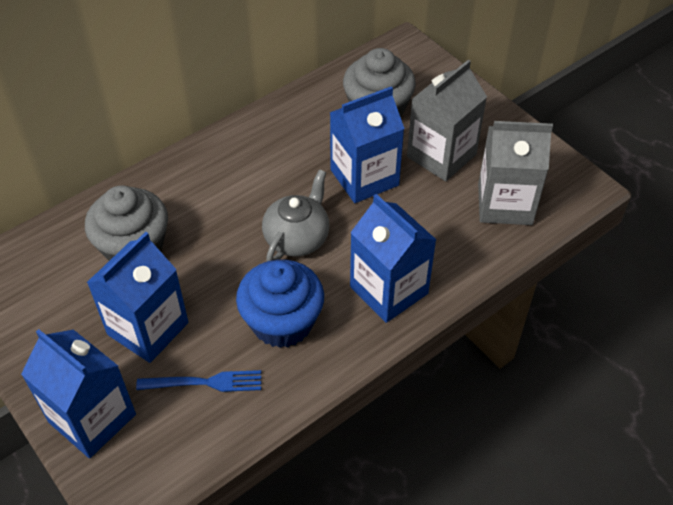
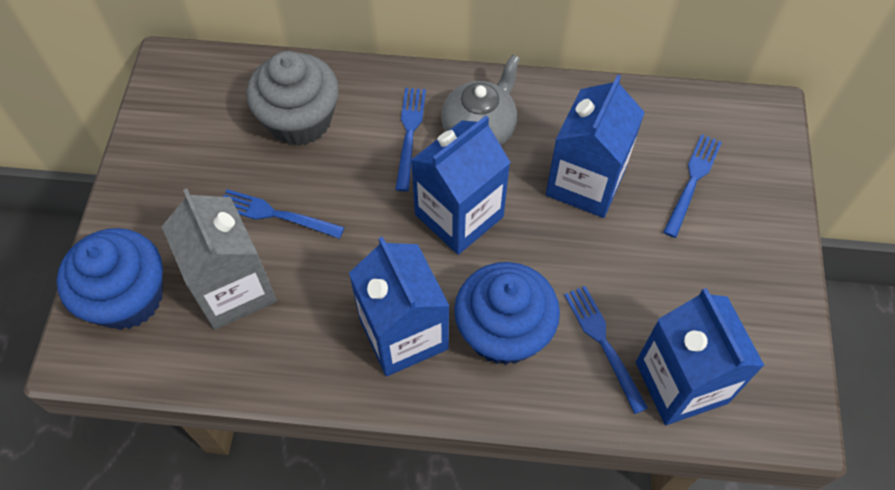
blue cupcake: [236,260,324,348] = 1 -> [57,228,163,330] [454,262,560,365] = 2
blue fork: [136,370,261,392] = 1 -> [223,189,345,239] [395,88,426,191] [564,286,648,414] [663,134,722,238] = 4
grey carton: [407,60,487,181] [478,121,553,225] = 2 -> [162,189,277,330] = 1
grey cupcake: [85,185,168,261] [343,48,416,117] = 2 -> [246,51,339,146] = 1

